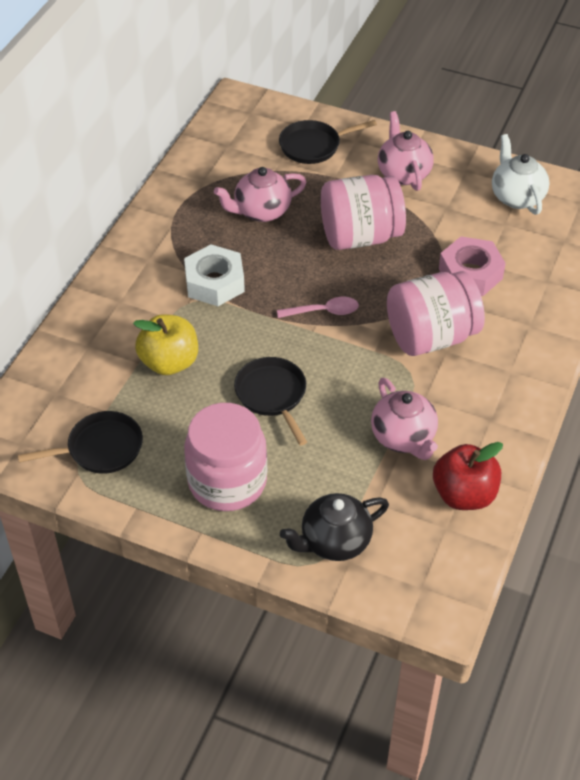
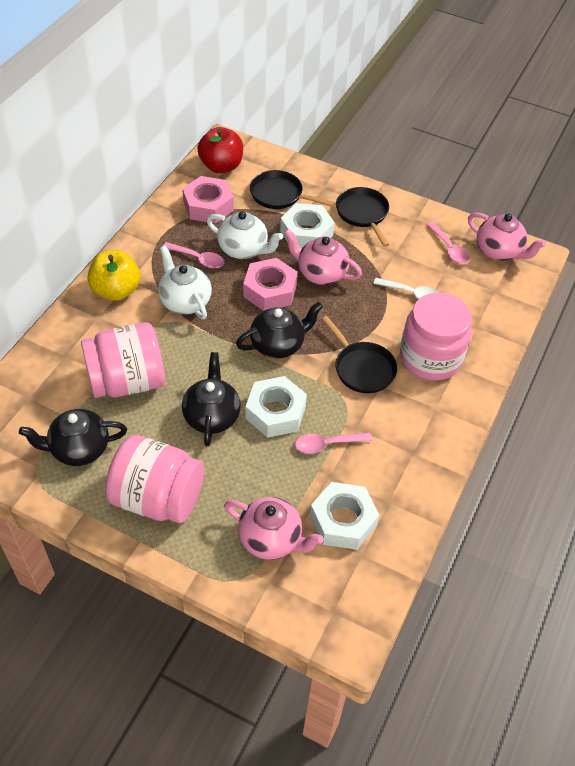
black teapot: [280,493,389,561] = 1 -> [19,409,127,466] [182,352,241,446] [236,302,323,358] = 3
pink nut: [439,236,506,296] = 1 -> [182,176,234,224] [243,258,298,311] = 2
pink spoon: [277,297,359,318] = 1 -> [163,242,225,268] [295,432,372,454] [426,222,469,264] = 3
white nut: [184,244,245,306] = 1 -> [246,376,307,438] [280,203,335,248] [310,482,379,550] = 3
white spoon: none = 0 -> [373,278,439,299] = 1
white teapot: [492,134,549,215] = 1 -> [158,245,212,319] [207,211,283,259] = 2

